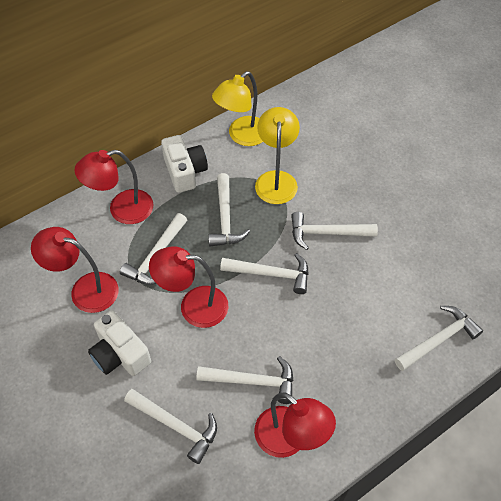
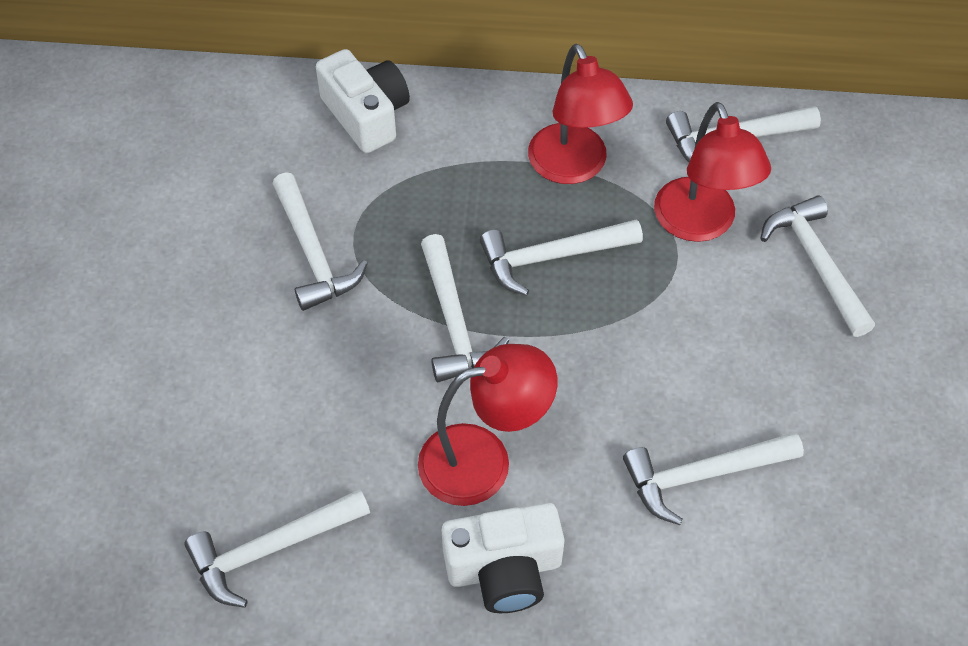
red lamp: [31,227,119,313] [74,150,154,224] [149,246,228,328] [254,393,336,458] = 4 -> [418,344,557,506] [528,44,633,184] [654,102,771,242] = 3
yellow lamp: [212,71,263,146] [255,107,300,204] = 2 -> none = 0

